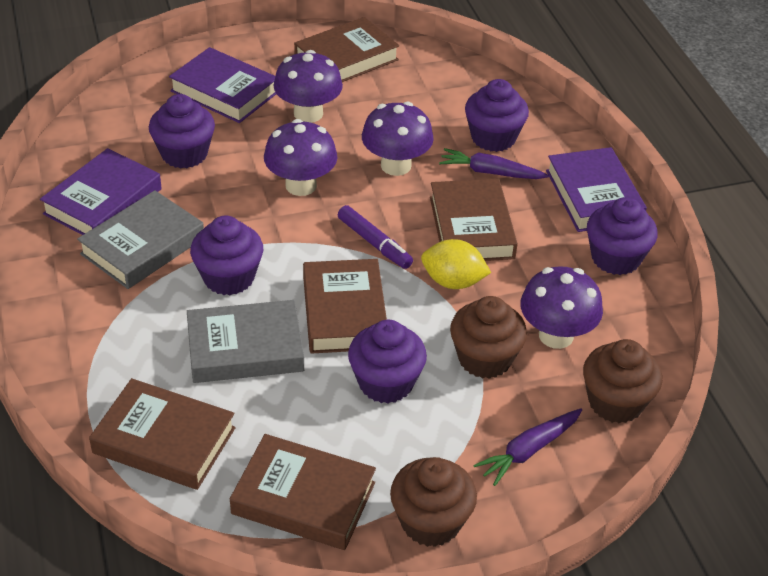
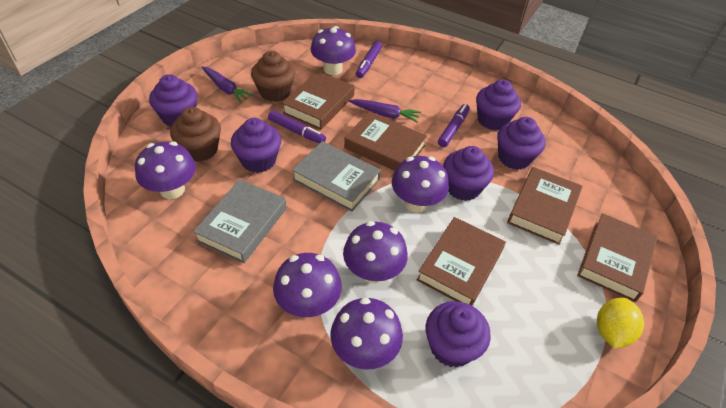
brown cupcake: [390,457,477,547] [450,296,527,379] [583,339,662,423] = 3 -> [170,107,221,162] [251,51,295,102] = 2
purple book: [40,148,162,235] [169,47,276,123] [546,147,647,232] = 3 -> none = 0
purple cupcake: [149,94,215,168] [190,215,263,295] [348,320,427,404] [465,79,529,152] [587,197,658,275] = 5 -> [149,74,197,127] [231,118,281,173] [426,301,491,368] [443,146,494,201] [476,79,521,130] [497,117,546,170] = 6
purple marker: [338,205,413,269] = 1 -> [268,110,326,144] [356,41,382,78] [438,104,470,147] = 3
purple mushroom: [264,119,337,196] [273,50,343,123] [362,102,433,176] [520,266,603,349] = 4 -> [135,141,196,199] [273,253,342,317] [311,26,356,75] [330,298,403,370] [343,221,408,284] [392,156,449,212] = 6

